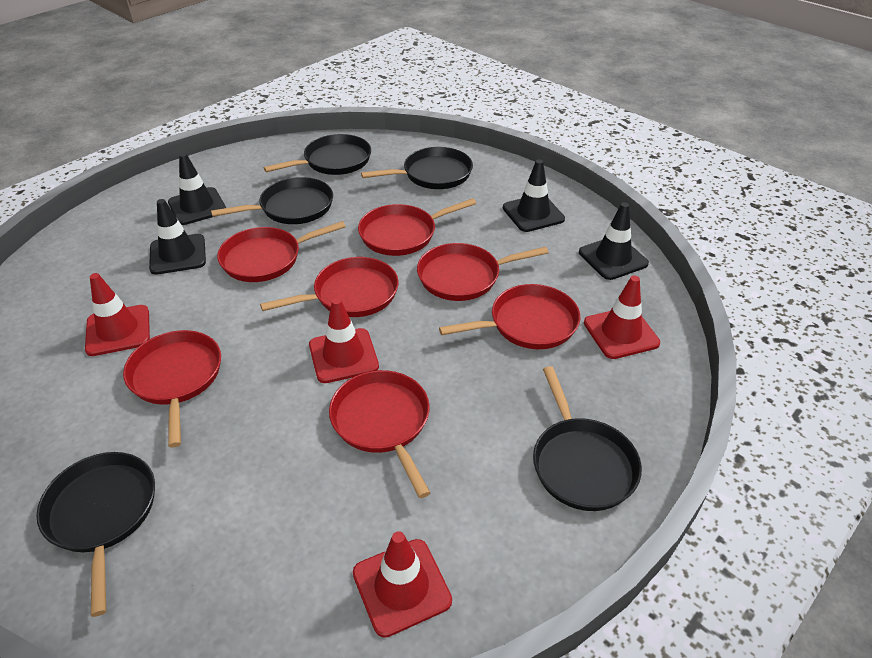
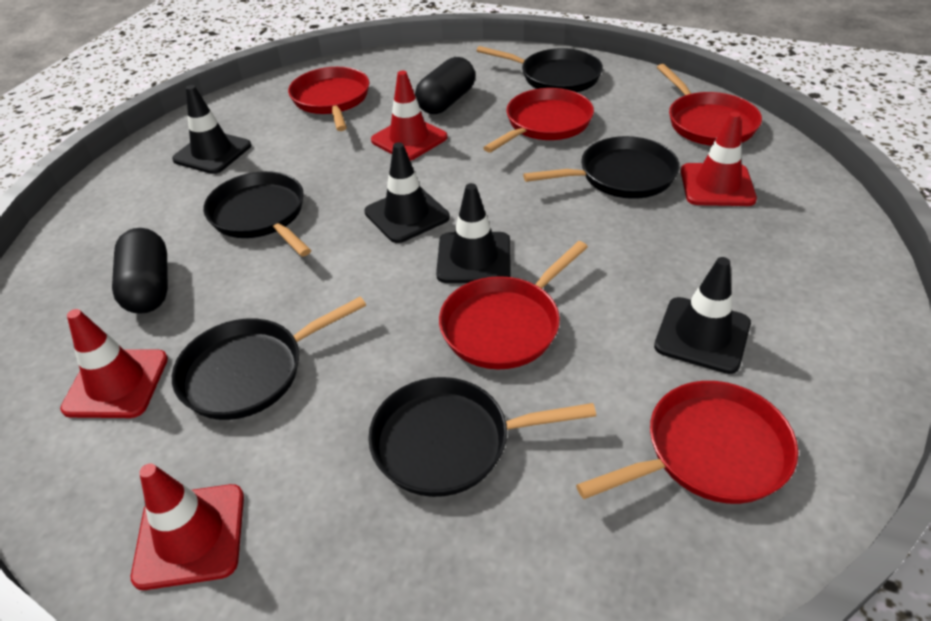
black capsule: none = 0 -> [112,228,168,314] [415,57,475,114] = 2
red pan: [123,330,221,447] [217,221,346,282] [260,257,399,317] [329,370,430,498] [358,198,476,256] [417,243,548,301] [439,284,580,349] = 7 -> [288,67,369,131] [439,241,588,369] [483,88,594,153] [576,381,798,504] [657,64,762,146] = 5

